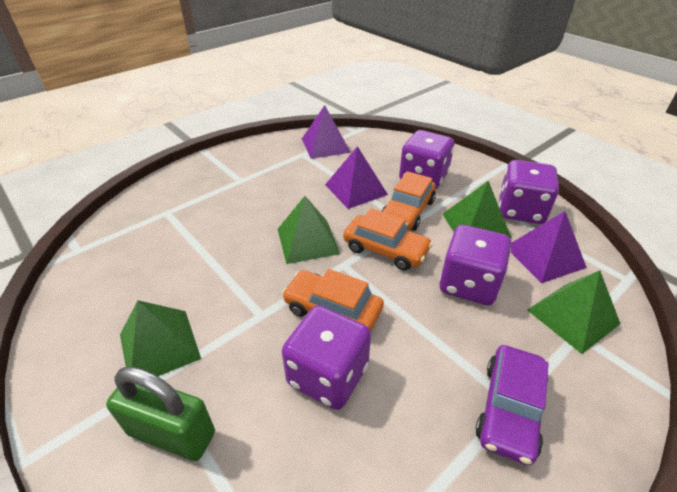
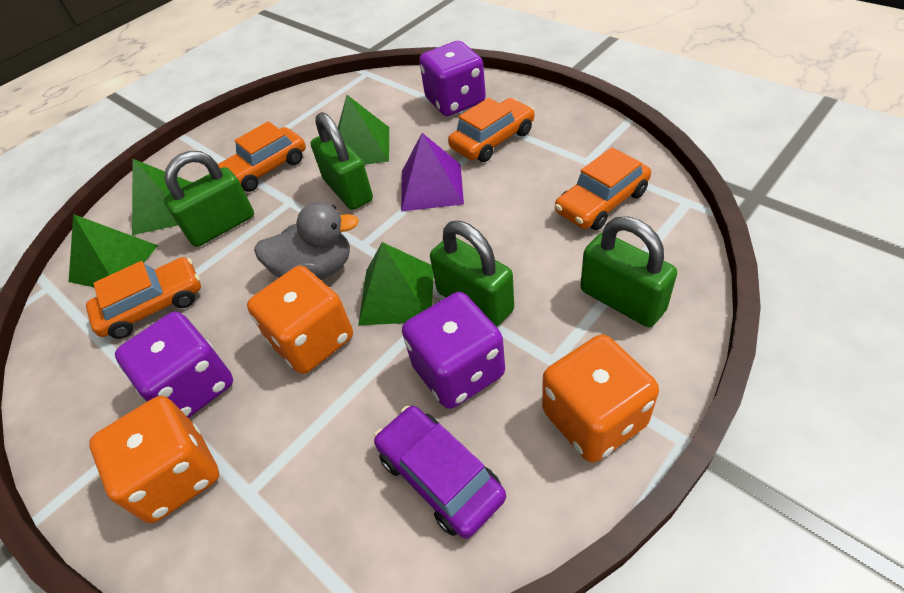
green padlock: [106,366,215,461] = 1 -> [164,151,254,247] [311,112,373,210] [430,221,514,327] [580,216,677,327] = 4
grey duck: none = 0 -> [254,202,359,280] = 1
orange car: [282,269,384,332] [343,208,433,271] [382,171,436,231] = 3 -> [86,257,201,339] [218,121,306,192] [448,98,535,162] [555,148,651,230] = 4
orange dice: none = 0 -> [89,396,219,523] [247,266,353,374] [542,334,659,463] = 3
purple dice: [282,305,371,410] [399,130,454,189] [439,225,511,305] [499,160,559,224] = 4 -> [115,311,233,418] [402,292,505,409] [419,41,486,116] = 3
purple pyramid: [302,105,351,159] [325,146,388,209] [511,211,587,283] = 3 -> [401,133,464,212] = 1

